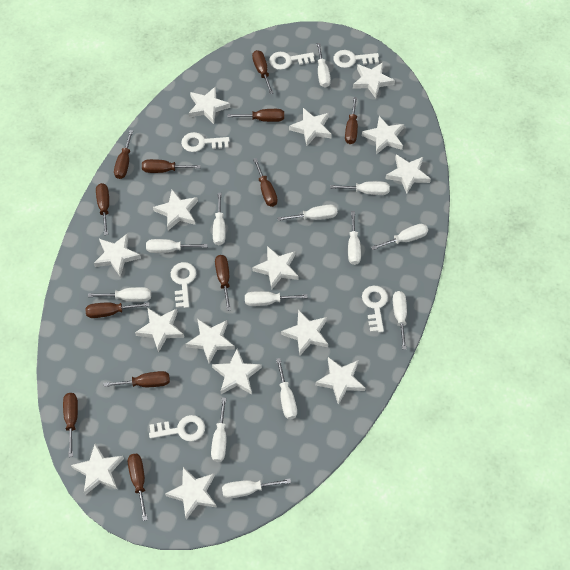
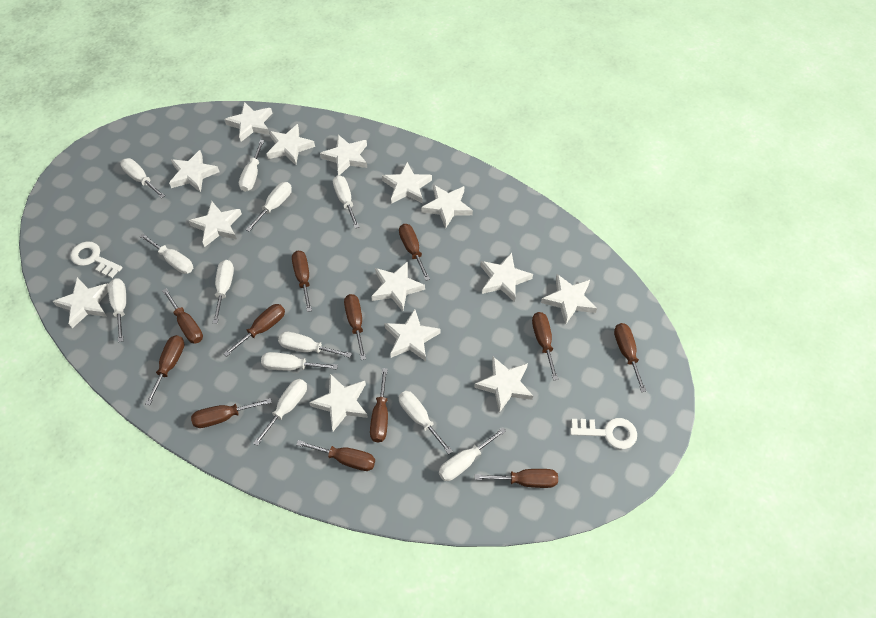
white key: [149,415,205,441] [171,262,196,308] [181,132,230,152] [269,52,315,70] [333,50,379,68] [362,286,388,333] = 6 -> [70,241,123,278] [570,418,637,449] = 2
white screwdriver: [88,287,151,302] [146,239,208,253] [211,397,226,462] [213,193,226,245] [222,478,291,498] [245,291,308,306] [276,358,297,419] [277,204,337,221] [317,43,331,88] [330,181,390,195] [348,211,361,265] [371,224,428,250] [393,291,407,350] = 13 -> [108,278,126,342] [121,158,165,198] [140,234,193,274] [213,260,234,324] [239,140,264,192] [246,182,292,232] [253,379,307,446] [261,352,338,371] [278,332,352,358] [333,175,359,228] [399,391,453,455] [439,427,506,481] = 12
white star: [71,444,124,495] [94,234,141,277] [135,307,184,353] [153,190,198,230] [165,467,217,520] [186,319,235,364] [188,86,230,124] [212,349,262,394] [252,246,298,289] [281,309,328,356] [289,108,332,146] [315,357,365,405] [353,62,395,98] [362,116,404,154] [385,155,431,194] = 15 -> [52,277,109,328] [169,150,219,193] [189,201,242,247] [224,102,273,142] [267,124,315,165] [309,374,368,431] [320,135,367,176] [371,261,425,311] [382,162,432,204] [384,309,441,361] [421,185,473,228] [475,357,533,413] [480,252,533,302] [541,274,597,325] = 14

